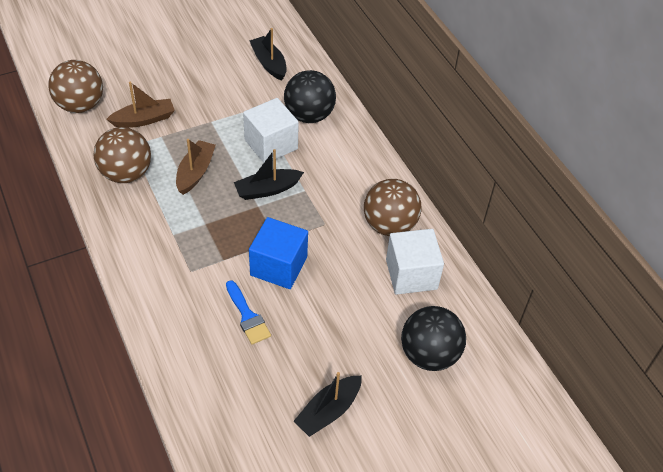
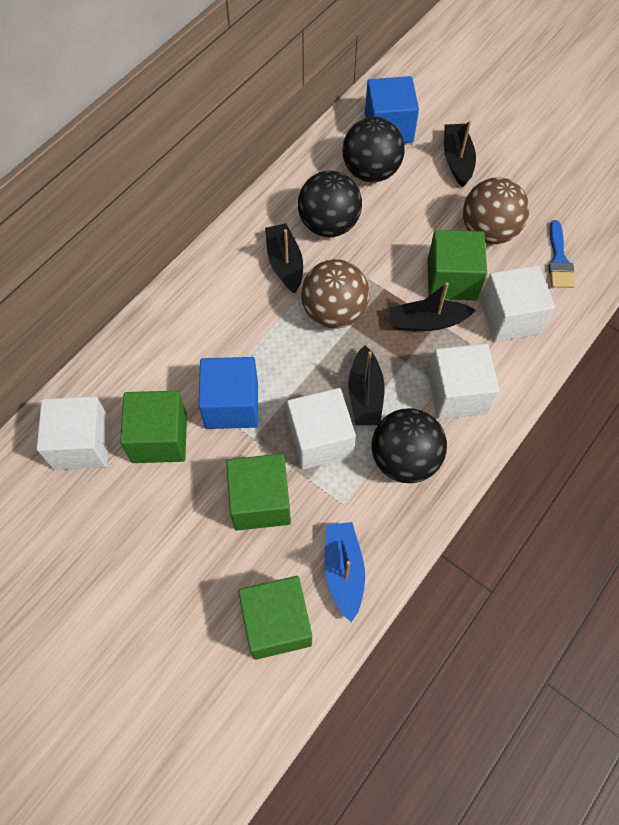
black ball: [284,70,336,123] [401,306,466,371] = 2 -> [298,171,362,237] [342,117,404,183] [372,408,447,483] = 3
black boat: [234,149,304,200] [249,28,287,81] [293,372,362,437] = 3 -> [265,223,303,293] [349,345,384,425] [389,282,476,331] [444,120,476,187] = 4
blue boat: none = 0 -> [325,522,365,622] = 1
blue cube: [249,217,308,289] = 1 -> [199,357,258,429] [365,76,419,143] = 2
brown ball: [48,60,103,113] [94,127,151,183] [364,179,421,236] = 3 -> [301,259,370,329] [463,177,529,244] = 2
brown boat: [106,82,175,128] [176,139,216,195] = 2 -> none = 0
green cube: none = 0 -> [120,391,187,463] [226,454,291,531] [238,576,312,660] [428,230,487,300] = 4
white cube: [243,98,299,163] [386,229,444,295] = 2 -> [37,396,110,470] [287,388,356,469] [428,344,500,419] [480,265,555,342] = 4

